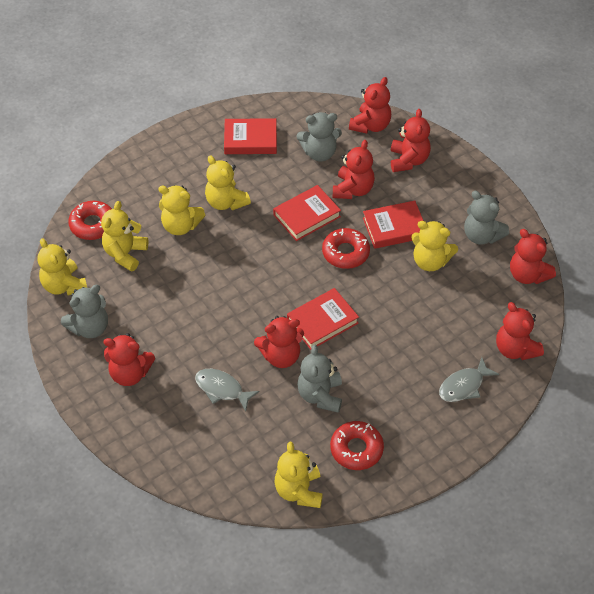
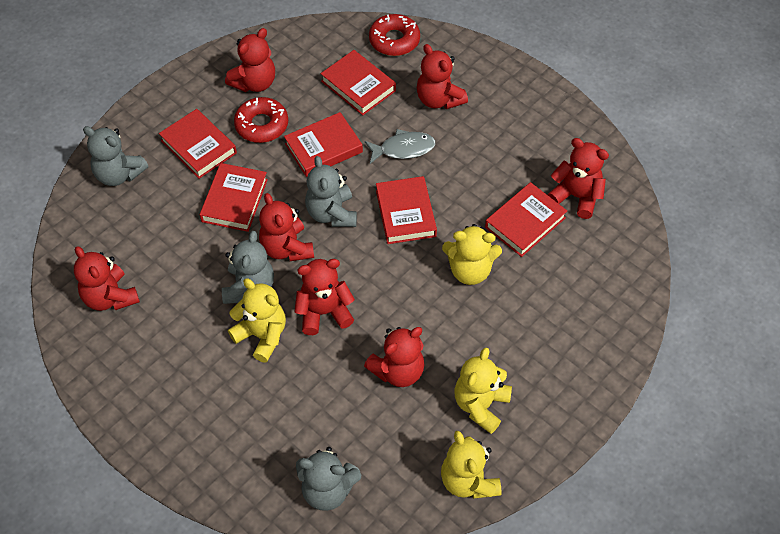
grey fish: [195,369,259,411] [439,357,499,402] = 2 -> [365,129,435,164] = 1
red book: [224,118,277,154] [273,185,341,241] [287,288,359,350] [363,201,423,249] = 4 -> [159,109,237,179] [200,163,268,232] [284,112,363,177] [321,50,396,115] [376,176,437,244] [485,182,567,257] = 6
red donut: [68,201,112,240] [322,228,370,269] [330,421,384,470] = 3 -> [234,97,288,143] [369,14,420,56] = 2
yellow teddy bear: [38,238,87,296] [101,201,148,272] [158,185,205,235] [205,155,251,210] [275,442,323,508] [411,221,458,271] = 6 -> [228,279,286,363] [441,431,501,499] [442,224,502,285] [454,347,512,434] = 4

